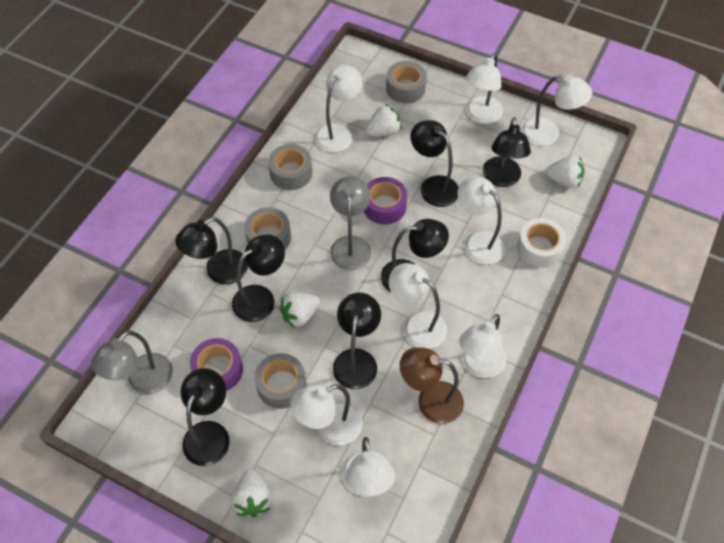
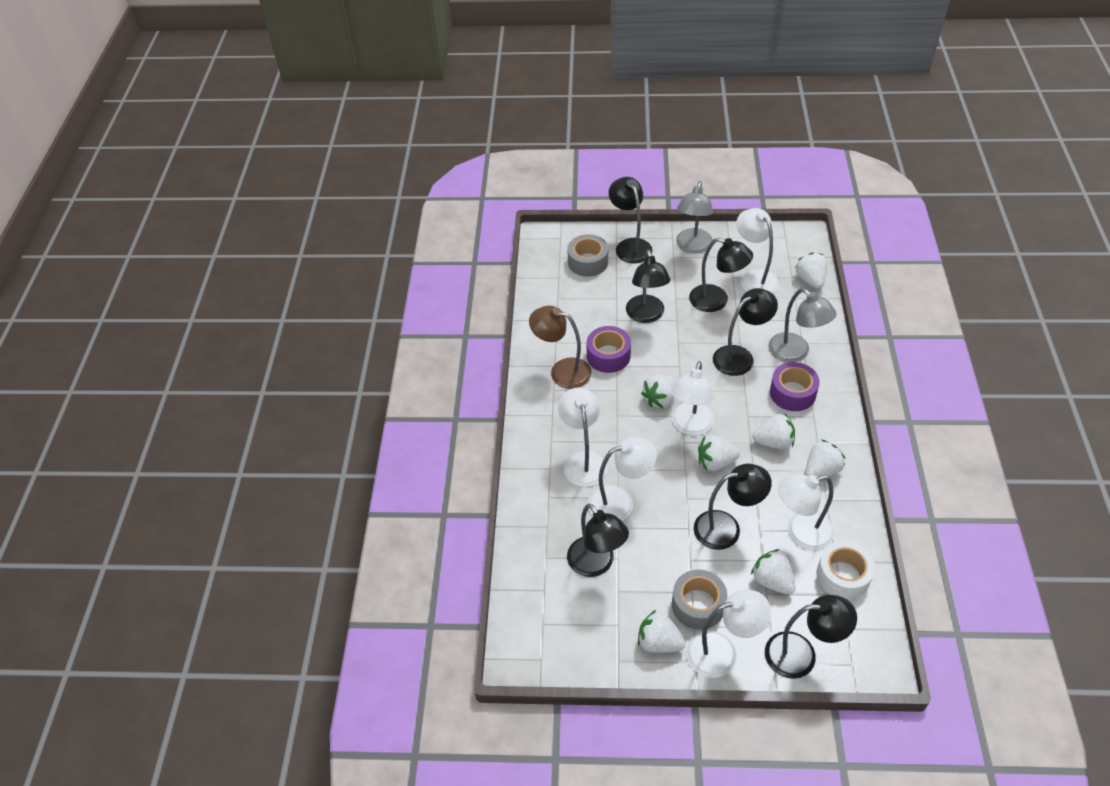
grey tape: [244,207,291,250] [254,353,306,409] [268,144,312,190] [386,61,427,104] = 4 -> [567,234,608,277] [672,570,727,630] = 2
white lamp: [290,384,363,445] [315,65,362,153] [342,437,395,497] [389,263,447,349] [457,176,506,265] [459,314,507,378] [466,53,503,124] [521,74,592,146] = 8 -> [558,388,607,487] [588,437,657,521] [671,361,714,436] [686,590,771,678] [736,208,779,294] [778,474,835,551] = 6
white strawberry: [231,470,272,517] [279,292,320,328] [366,104,401,136] [545,156,585,188] = 4 -> [638,610,686,653] [641,375,677,409] [698,435,740,471] [751,549,795,595] [752,414,795,449] [795,253,827,289] [805,439,845,477] = 7

